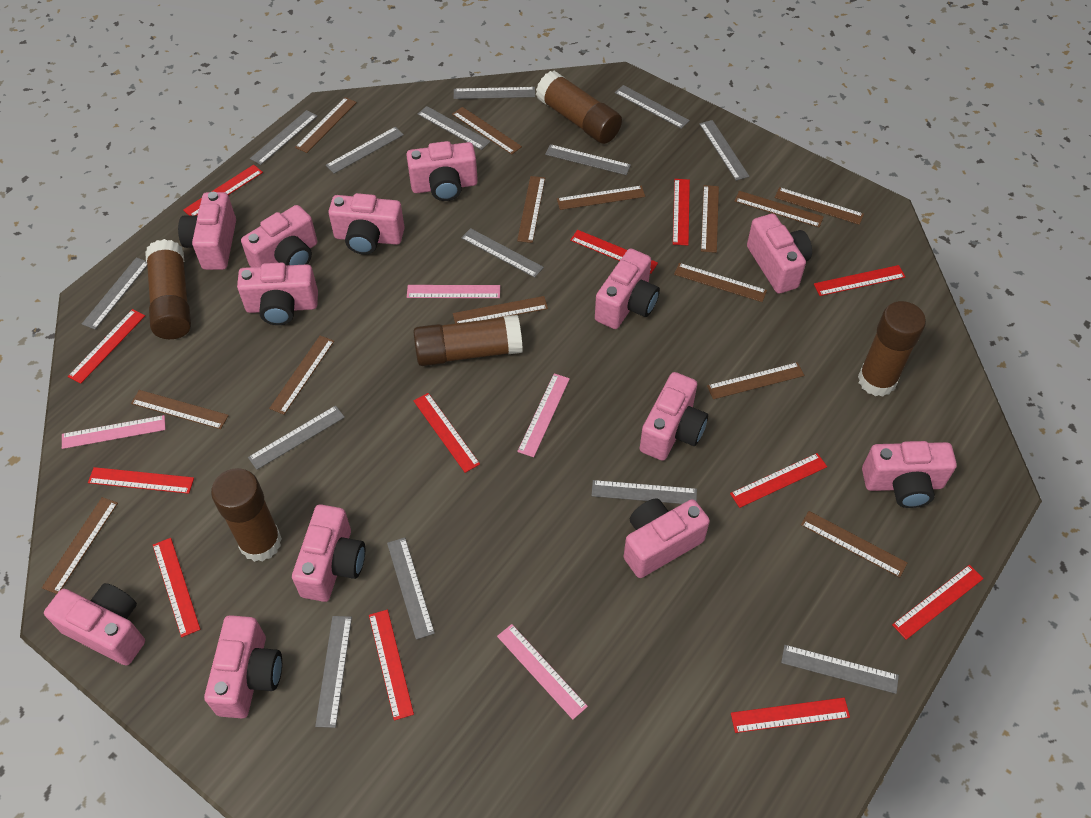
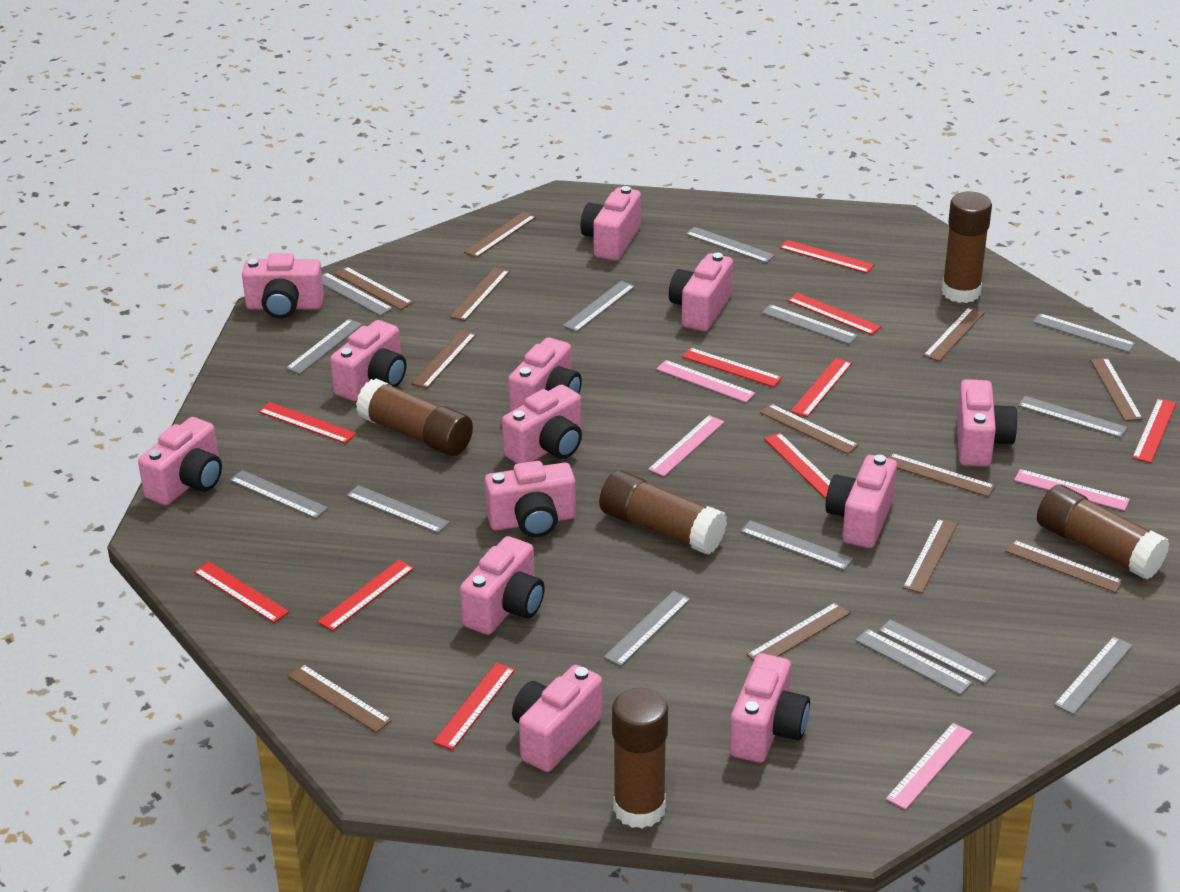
brown ruler: [42,497,118,594] [131,390,229,429] [269,335,334,415] [295,97,357,153] [452,107,522,154] [453,296,548,324] [517,176,545,243] [557,185,645,210] [674,263,767,302] [701,185,719,253] [707,362,804,399] [735,191,824,227] [775,187,864,225] [801,511,907,578] = 14 -> [287,664,392,733] [334,267,413,310] [411,330,476,389] [449,267,510,321] [464,212,536,258] [747,602,850,661] [760,404,859,454] [888,453,995,497] [903,518,957,593] [923,307,984,361] [1005,540,1124,593] [1090,358,1143,421] = 12
red ruler: [68,309,145,384] [88,467,194,494] [153,538,200,637] [183,165,263,216] [369,610,414,721] [414,393,480,473] [570,230,658,274] [673,179,690,246] [730,453,827,508] [731,698,850,733] [814,265,905,296] [892,565,984,640] = 12 -> [194,562,289,623] [258,402,356,444] [317,560,414,631] [433,662,515,750] [682,348,782,387] [764,433,830,498] [780,240,874,273] [788,293,881,335] [791,358,852,417] [1132,398,1176,463] = 10

